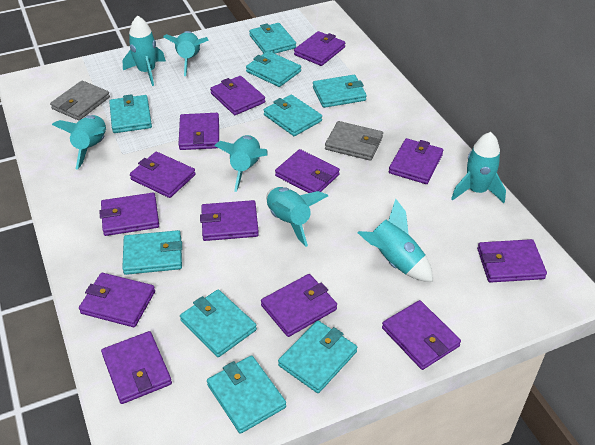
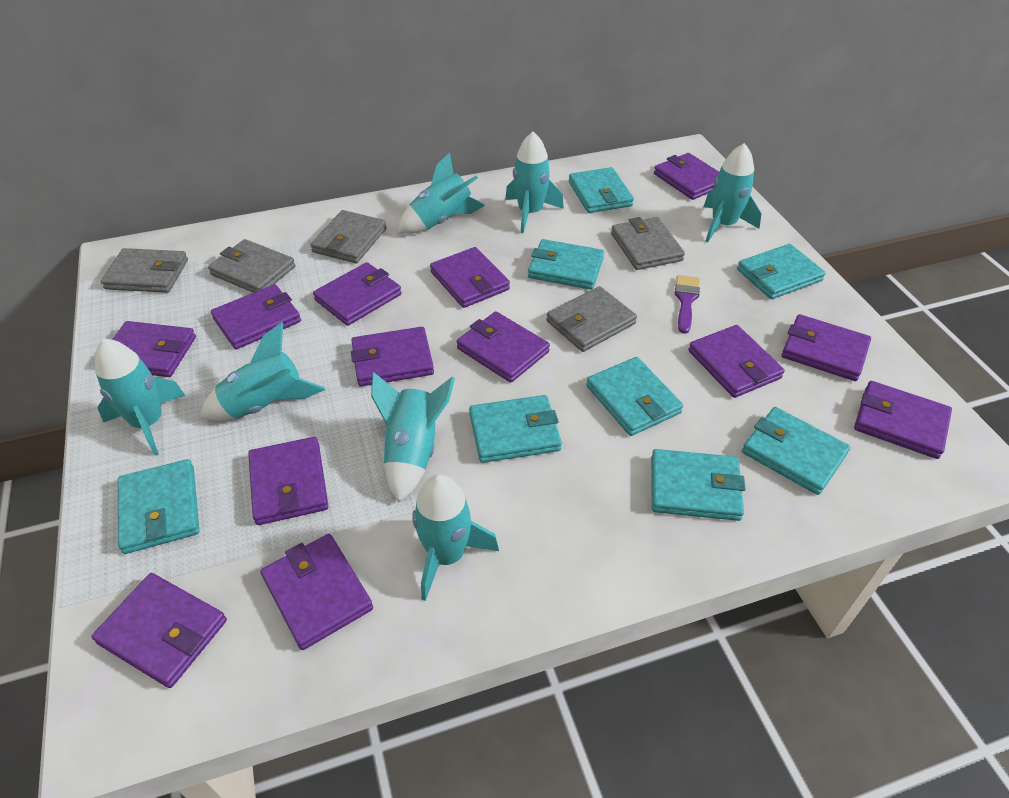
grey wallet: [50,81,110,120] [325,121,383,161] = 2 -> [101,248,188,293] [208,239,295,293] [310,210,387,263] [546,286,637,352] [611,217,685,270] = 5
purple brush: none = 0 -> [675,275,700,334] = 1
turquoise wallet: [109,94,152,133] [122,230,182,275] [180,290,257,357] [207,355,286,434] [246,51,301,87] [249,23,296,54] [264,95,322,136] [278,321,357,393] [313,75,367,108] = 9 -> [118,459,199,554] [469,395,562,463] [528,239,604,290] [569,167,634,213] [586,357,683,436] [651,449,746,521] [737,244,826,299] [742,407,850,495] = 8

